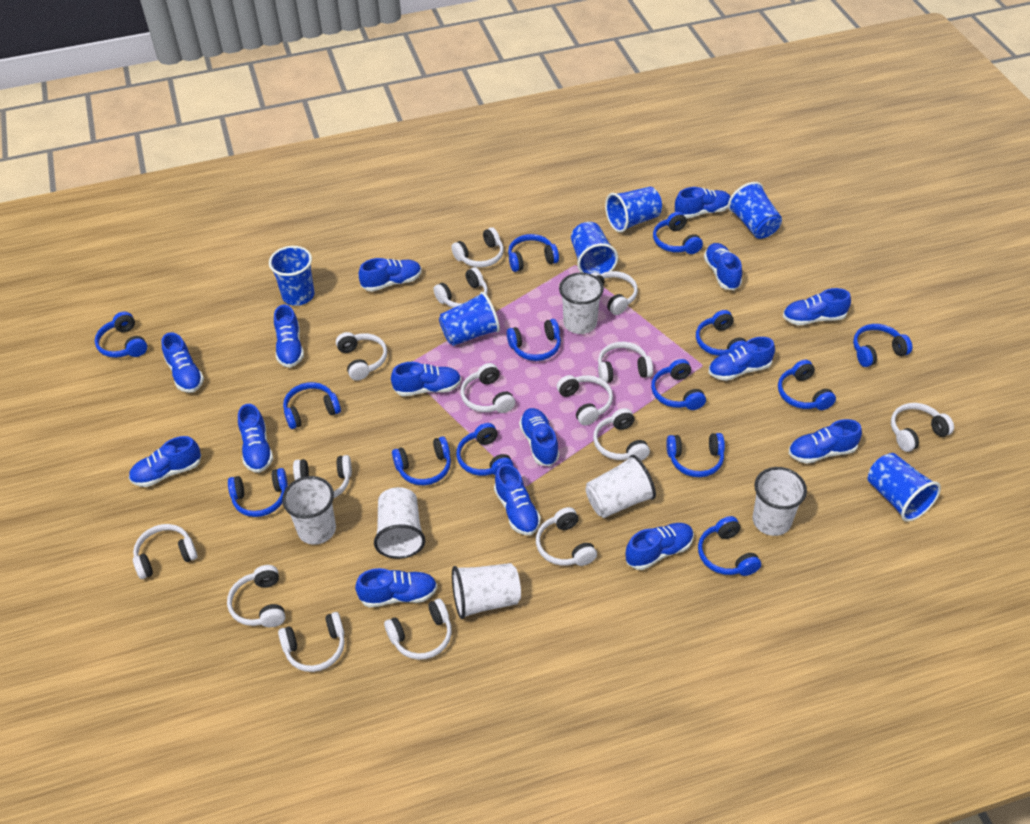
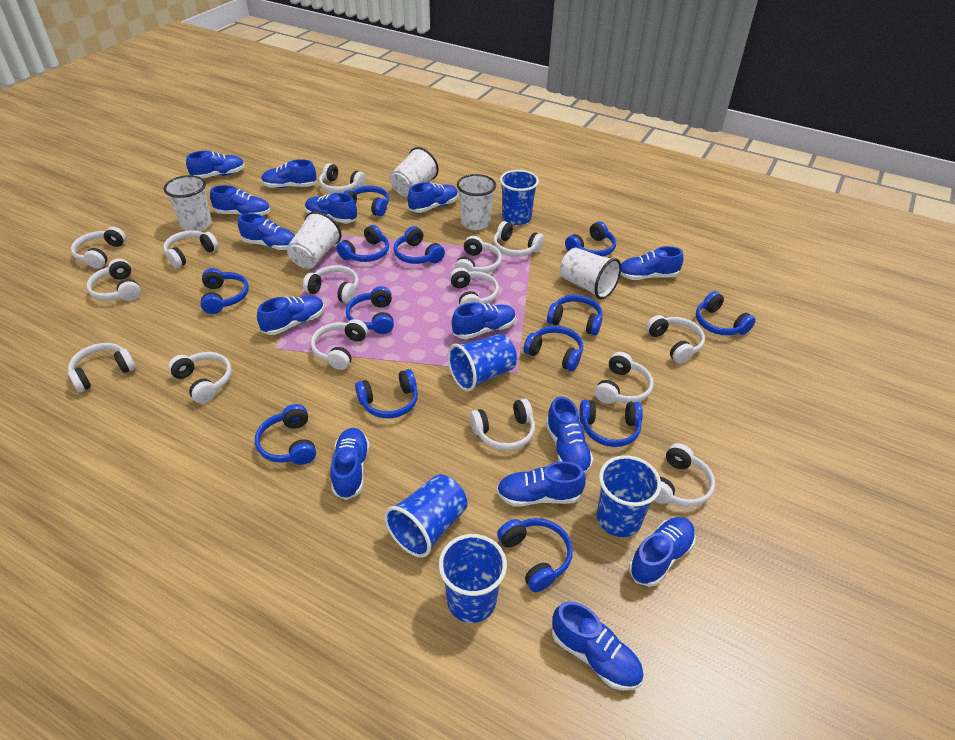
blue cup: [269,246,314,306] [439,292,500,346] [571,222,618,274] [605,187,662,233] [728,182,782,239] [868,453,941,522] = 6 -> [384,474,468,558] [439,534,507,623] [448,334,517,391] [500,170,539,225] [597,455,661,537] = 5
blue headphones: [95,311,147,358] [228,468,288,517] [283,382,341,429] [392,436,451,485] [456,423,513,476] [507,319,561,361] [508,234,559,272] [651,359,706,410] [653,211,703,254] [666,433,725,477] [696,310,747,356] [698,516,761,576] [778,360,836,410] [853,324,912,367] = 14 -> [201,268,249,314] [255,404,316,465] [337,225,389,262] [344,186,389,216] [346,286,394,334] [355,369,418,418] [393,226,445,264] [497,518,573,592] [524,326,583,371] [547,295,603,336] [565,221,616,257] [579,400,643,447] [696,291,756,335] = 13
blue shoe: [129,436,201,487] [162,332,204,393] [238,404,273,473] [274,305,304,368] [355,568,437,607] [359,258,422,292] [391,362,461,396] [494,464,541,535] [519,408,560,466] [625,523,694,570] [675,187,730,219] [704,243,742,290] [709,337,775,381] [783,288,851,325] [789,419,862,464] = 15 -> [186,151,245,178] [210,185,270,216] [238,213,295,250] [257,296,324,335] [261,159,317,188] [305,193,357,224] [331,428,369,500] [408,182,458,213] [452,302,516,339] [497,461,586,507] [546,396,593,474] [552,601,644,691] [620,246,684,280] [629,517,696,587] = 14
white cup: [282,476,336,545] [374,487,425,559] [452,563,521,619] [559,272,604,334] [586,455,656,518] [753,467,807,536] = 6 -> [164,175,212,231] [287,211,342,269] [389,147,439,196] [457,174,496,230] [560,248,621,299] = 5

